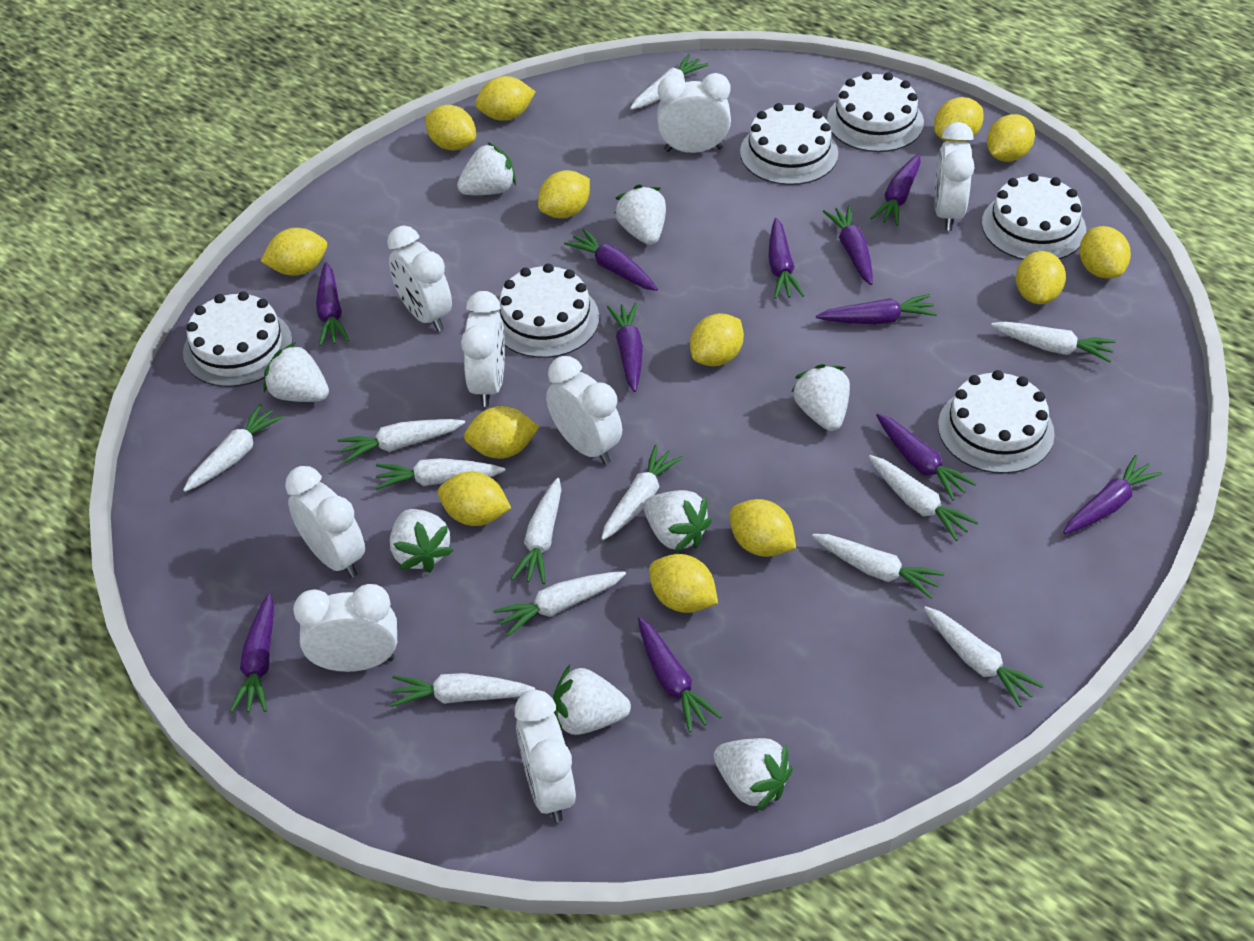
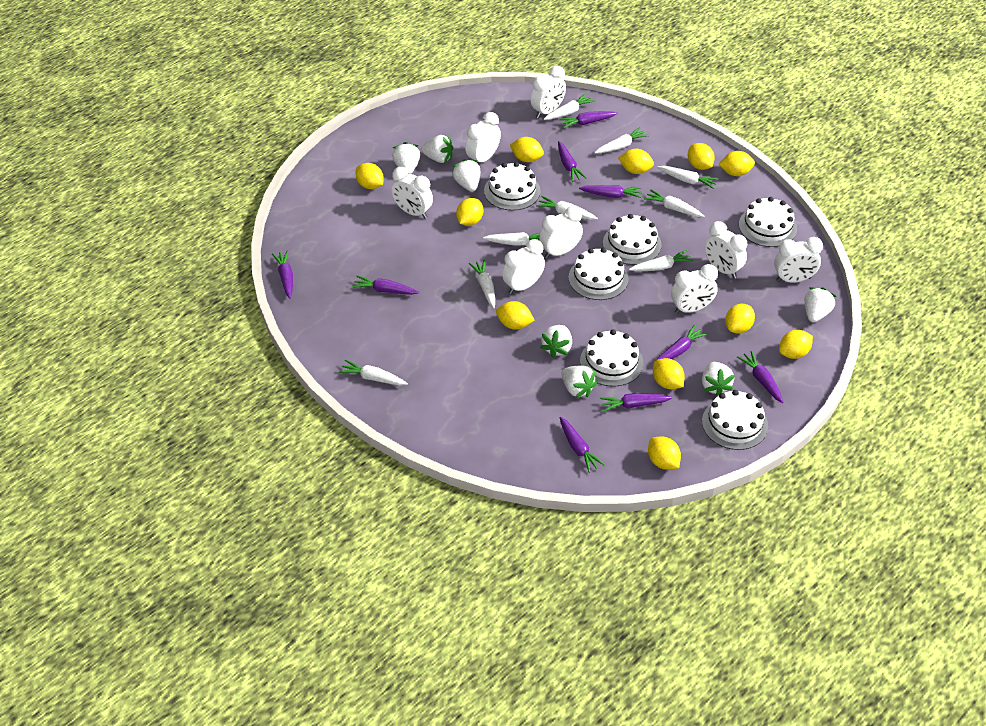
purple carrot: [230,594,274,712] [316,262,350,346] [564,229,658,291] [607,303,643,392] [638,617,722,732] [768,218,804,299] [816,294,937,324] [823,206,873,285] [870,154,921,226] [876,413,977,500] [1063,455,1162,534] = 11 -> [272,250,293,299] [352,276,419,295] [558,141,587,182] [559,111,617,129] [559,417,605,473] [579,185,642,198] [600,393,672,412] [656,325,708,360] [737,351,784,403] = 9
white carrot: [183,404,284,492] [338,419,465,463] [375,458,505,490] [390,673,535,707] [493,572,626,637] [511,478,561,584] [601,445,683,540] [630,54,709,110] [812,534,944,599] [869,455,978,541] [924,606,1044,707] [991,321,1116,362] = 12 -> [339,360,408,386] [469,260,495,308] [483,232,540,245] [536,196,598,220] [544,94,595,120] [595,127,649,153] [629,250,694,271] [644,189,704,217] [657,166,719,189] = 9
white strawberry: [264,342,329,402] [390,509,453,573] [457,142,516,195] [553,665,631,735] [614,185,666,245] [644,490,712,553] [714,738,793,811] [791,364,850,431] = 8 -> [392,142,420,174] [421,135,453,163] [452,159,480,192] [540,325,572,358] [562,366,597,398] [702,362,735,396] [804,287,836,323] = 7
yellow lemon: [261,228,327,275] [425,105,476,150] [438,472,511,526] [464,406,539,459] [475,76,535,121] [538,170,590,218] [649,554,718,613] [690,313,744,366] [730,499,796,557] [934,97,984,142] [987,114,1035,162] [1016,251,1066,304] [1079,226,1131,278] = 13 -> [356,163,384,189] [456,198,483,226] [496,301,535,329] [510,137,544,162] [618,149,654,174] [648,436,681,470] [653,358,685,389] [688,143,715,170] [719,151,755,176] [725,304,755,333] [779,330,813,359] = 11

